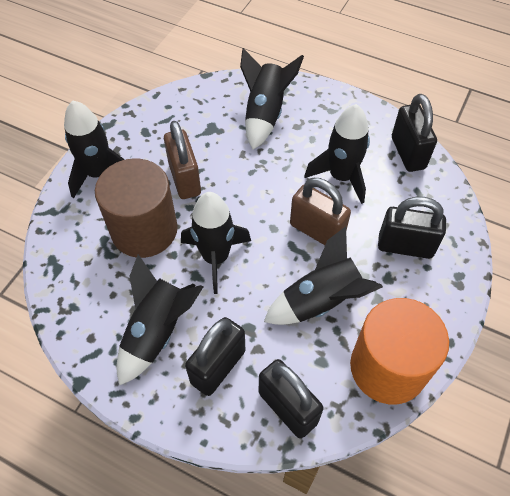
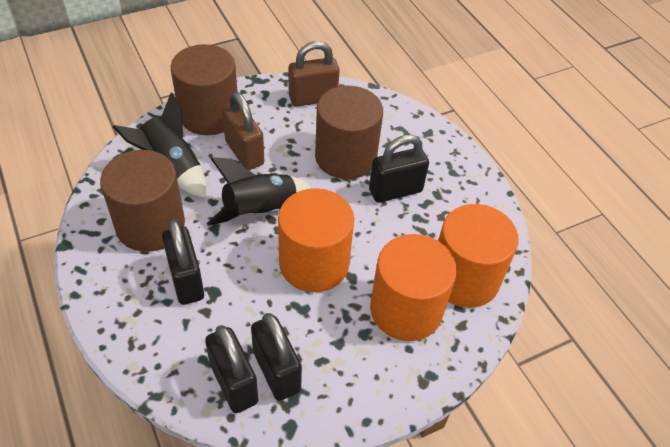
black rocket: [64,101,125,198] [116,254,203,386] [181,192,251,294] [240,48,304,150] [264,227,383,325] [304,104,370,204] = 6 -> [113,92,207,198] [207,157,312,226] = 2
brown cylinder: [95,159,178,258] = 1 -> [100,150,185,252] [171,44,238,135] [315,86,383,179] = 3
orange cylinder: [350,298,449,404] = 1 -> [278,188,354,292] [370,234,457,341] [438,204,519,308] = 3

